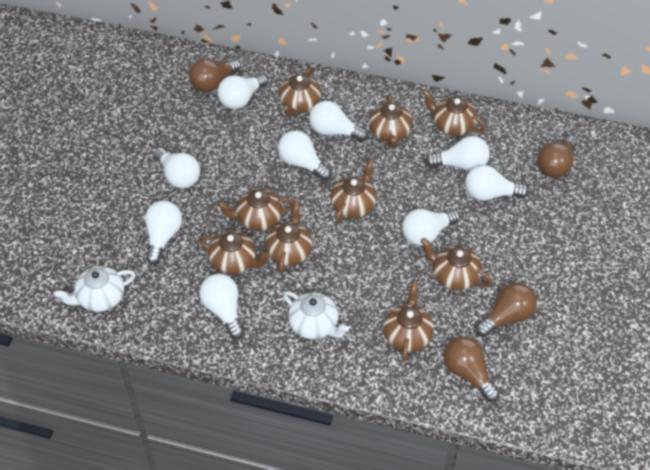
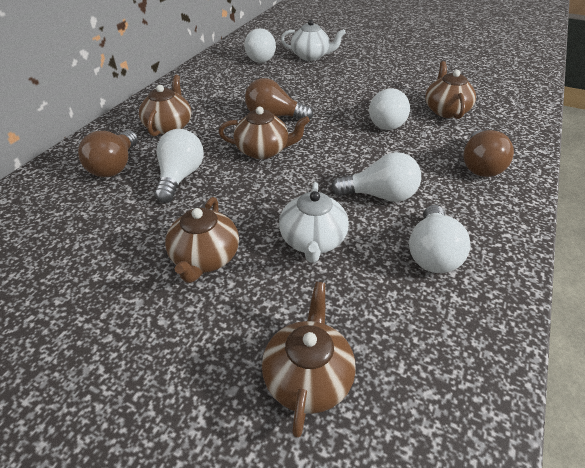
brown light bulb: [189,59,241,92] [444,336,500,402] [476,283,537,337] [537,135,577,178] = 4 -> [78,130,138,177] [245,78,313,120] [463,130,514,177] = 3
brown teapot: [198,231,271,275] [217,189,294,231] [265,201,313,274] [278,68,322,117] [330,159,377,223] [369,94,413,148] [383,282,434,362] [421,238,492,291] [423,89,486,136] = 9 -> [139,75,191,136] [165,197,239,283] [219,106,310,159] [262,282,356,438] [425,61,476,119] = 5
white light bulb: [145,201,182,265] [154,148,200,189] [199,274,244,339] [217,74,268,109] [278,130,332,181] [309,101,368,142] [402,209,460,246] [425,136,490,171] [465,165,529,201] = 9 -> [154,129,204,203] [244,28,276,63] [331,152,421,202] [369,88,410,130] [409,205,471,273] = 5

